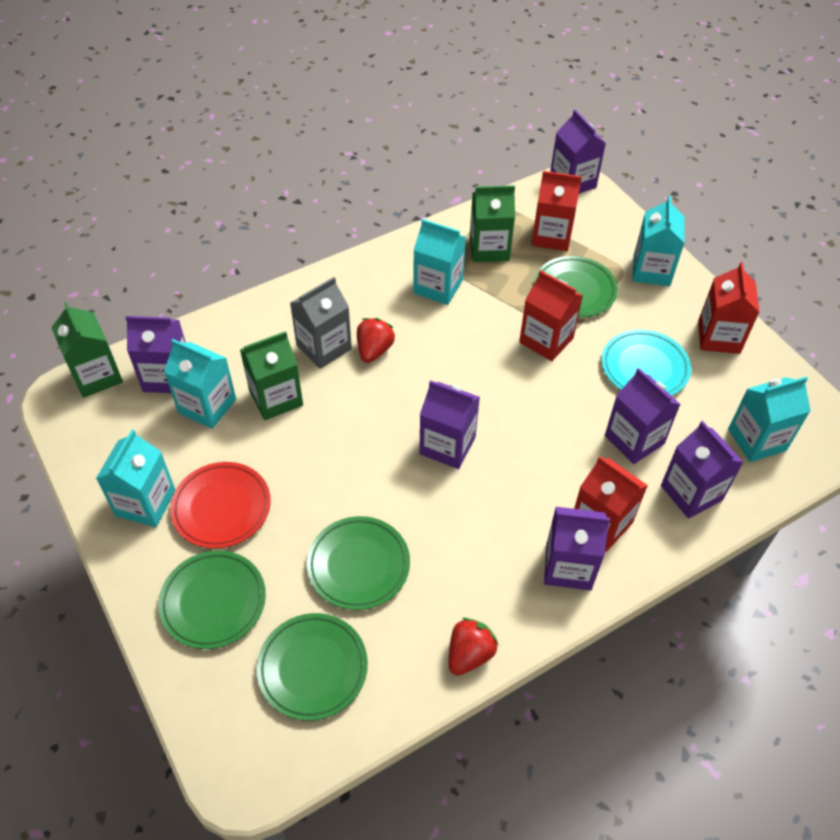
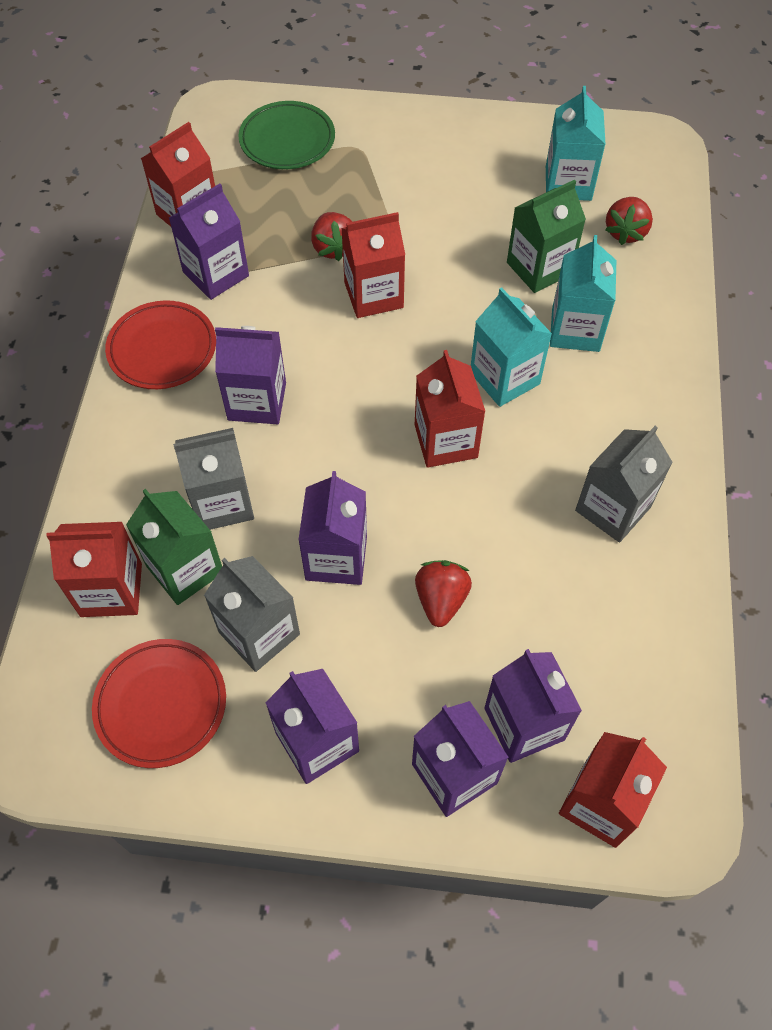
green carton: [51,302,123,398] [240,331,303,420] [470,185,515,262] = 3 -> [126,489,222,605] [507,180,586,293] = 2
green plate: [158,551,266,649] [257,613,368,721] [307,516,410,610] [534,256,618,318] = 4 -> [239,101,335,169] = 1
grey carton: [290,277,352,369] = 1 -> [173,428,254,530] [204,556,300,672] [575,426,673,542] = 3
red carton: [519,270,583,361] [532,171,582,251] [574,456,648,552] [698,262,760,354] = 4 -> [46,522,142,617] [141,122,215,226] [341,212,405,318] [415,350,485,468] [559,732,667,848] = 5
red plate: [170,462,271,548] = 1 -> [92,639,226,768] [105,300,216,389] = 2
red strawberry: [357,318,395,363] [448,618,499,676] = 2 -> [311,212,352,261] [415,560,472,627] [605,197,653,245] = 3
turquoise carton: [96,429,175,527] [164,339,236,429] [413,219,466,305] [633,196,685,286] [728,376,811,462] = 5 -> [471,287,552,407] [546,86,606,201] [550,235,616,352] = 3
turquoise plate: [602,329,691,396] = 1 -> none = 0

